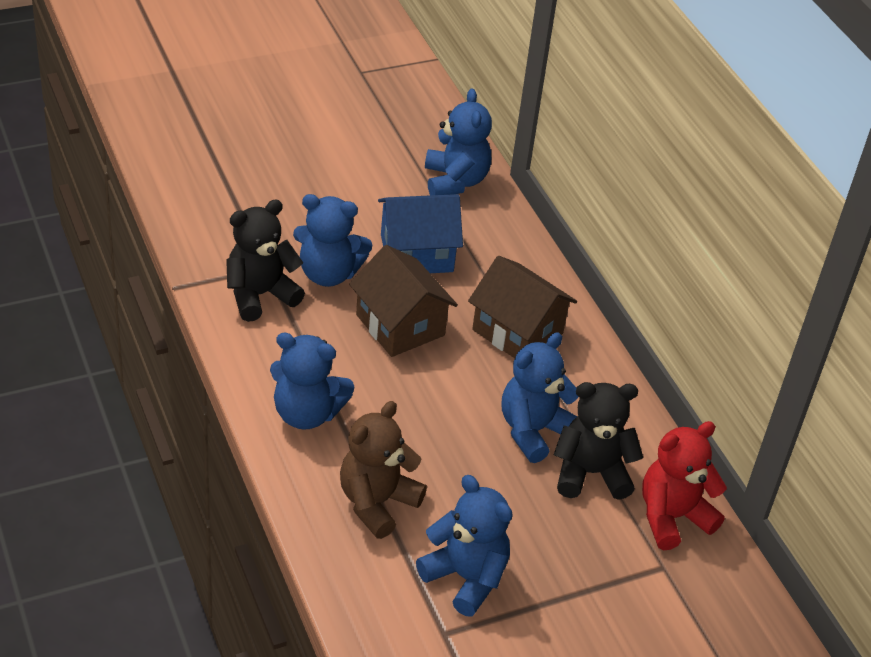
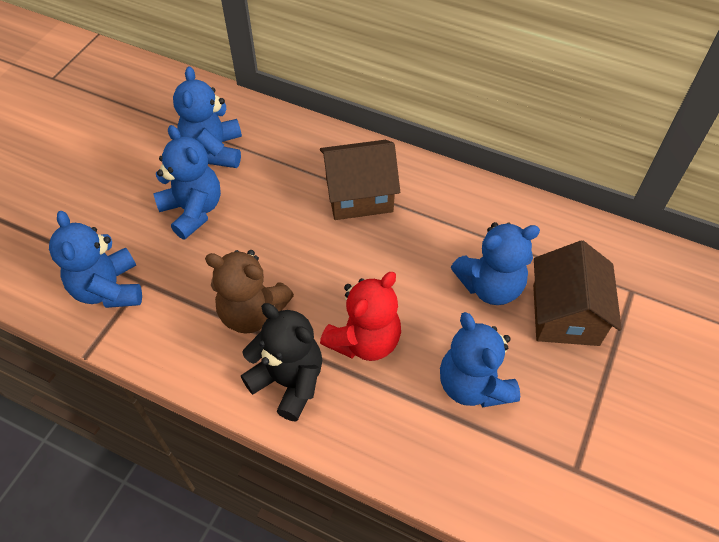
black teddy bear: [226,200,305,322] [554,382,643,500] = 2 -> [241,303,322,422] = 1
blue house: [378,194,463,273] = 1 -> none = 0

